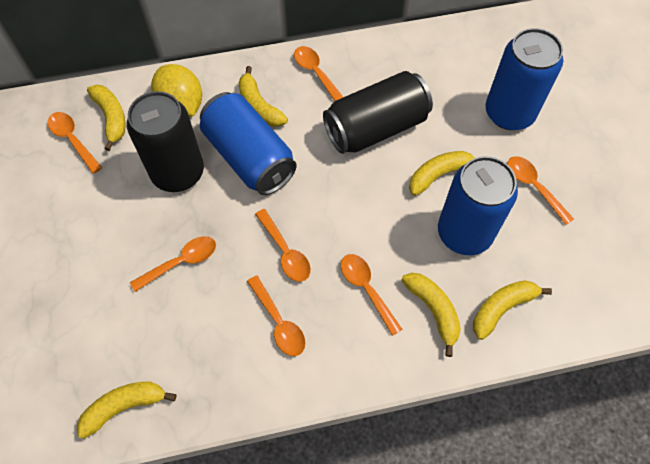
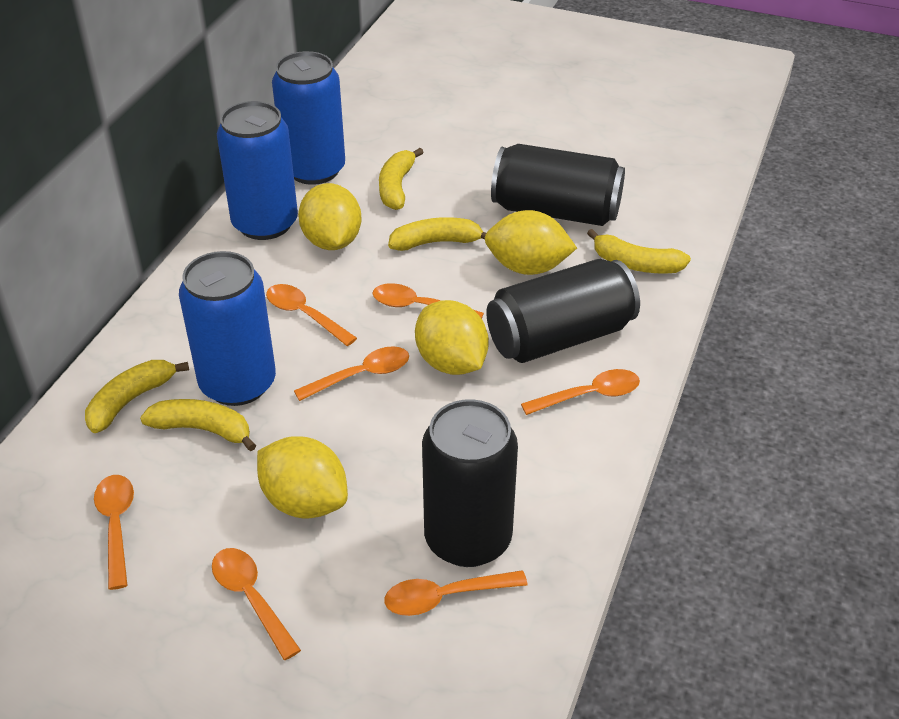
black can: [127,91,204,192] [323,71,433,154] = 2 -> [422,399,518,567] [486,259,640,363] [491,144,625,226] = 3
yellow banana: [77,381,176,439] [87,85,125,151] [238,66,288,127] [401,273,461,357] [409,151,475,196] [473,280,552,340] = 6 -> [85,360,189,433] [140,399,256,451] [379,148,424,210] [388,217,486,251] [587,229,691,274] = 5
yellow lemon: [151,64,202,117] = 1 -> [257,436,348,518] [298,183,362,250] [415,300,489,375] [484,210,577,275] = 4

